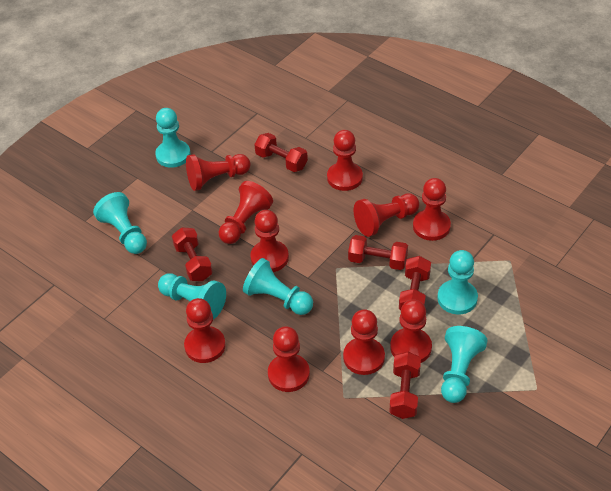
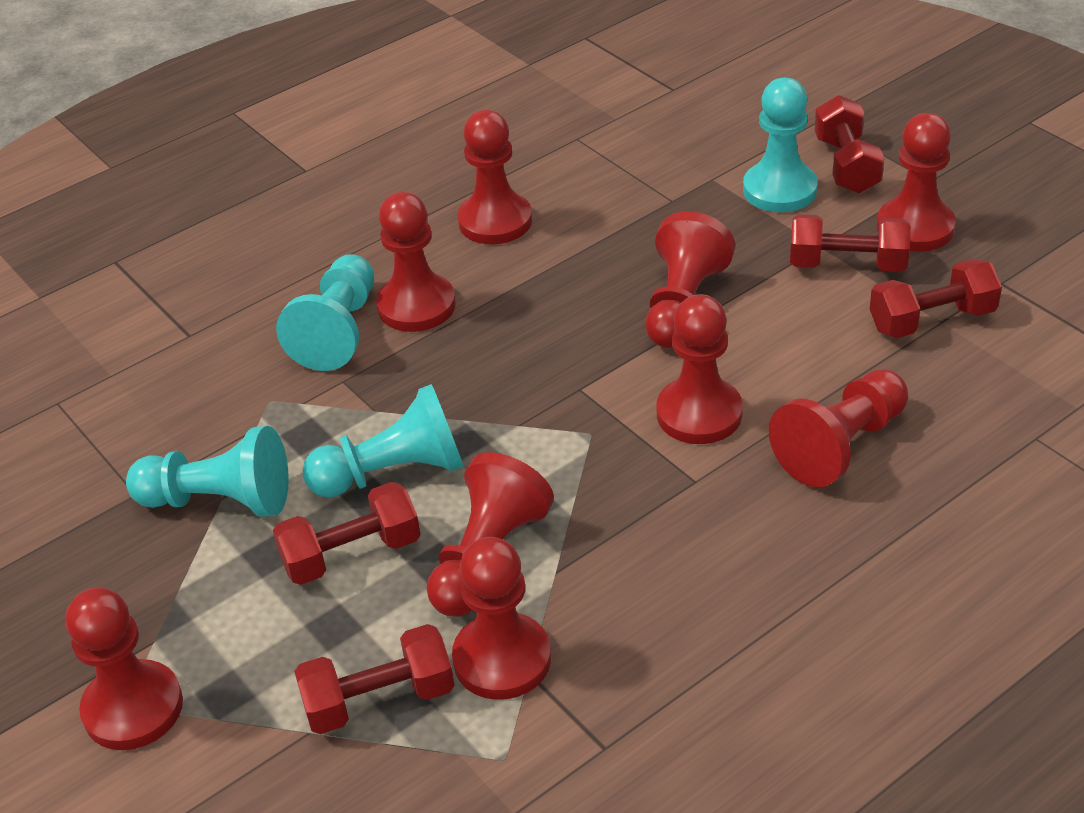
red pawn: [184,298,226,363] [186,154,250,191] [219,181,273,244] [250,210,289,272] [268,326,310,392] [327,130,363,191] [343,309,385,375] [354,194,419,237] [390,299,432,363] [413,178,451,241] = 10 -> [65,588,183,750] [376,192,456,332] [427,452,554,617] [452,537,551,700] [458,110,532,245] [645,211,735,348] [657,294,743,444] [769,369,908,487] [877,113,956,252] = 9
turquoise pawn: [93,192,147,254] [155,108,191,168] [158,273,226,319] [243,258,313,315] [437,250,478,315] [441,326,488,403] = 6 -> [126,426,289,517] [276,254,374,371] [302,384,464,498] [743,78,818,212] = 4

